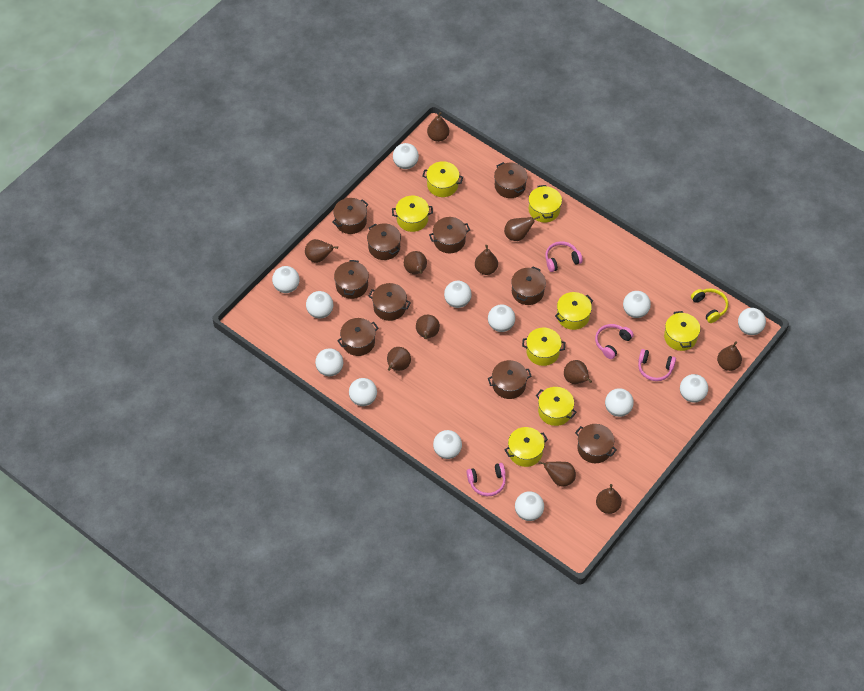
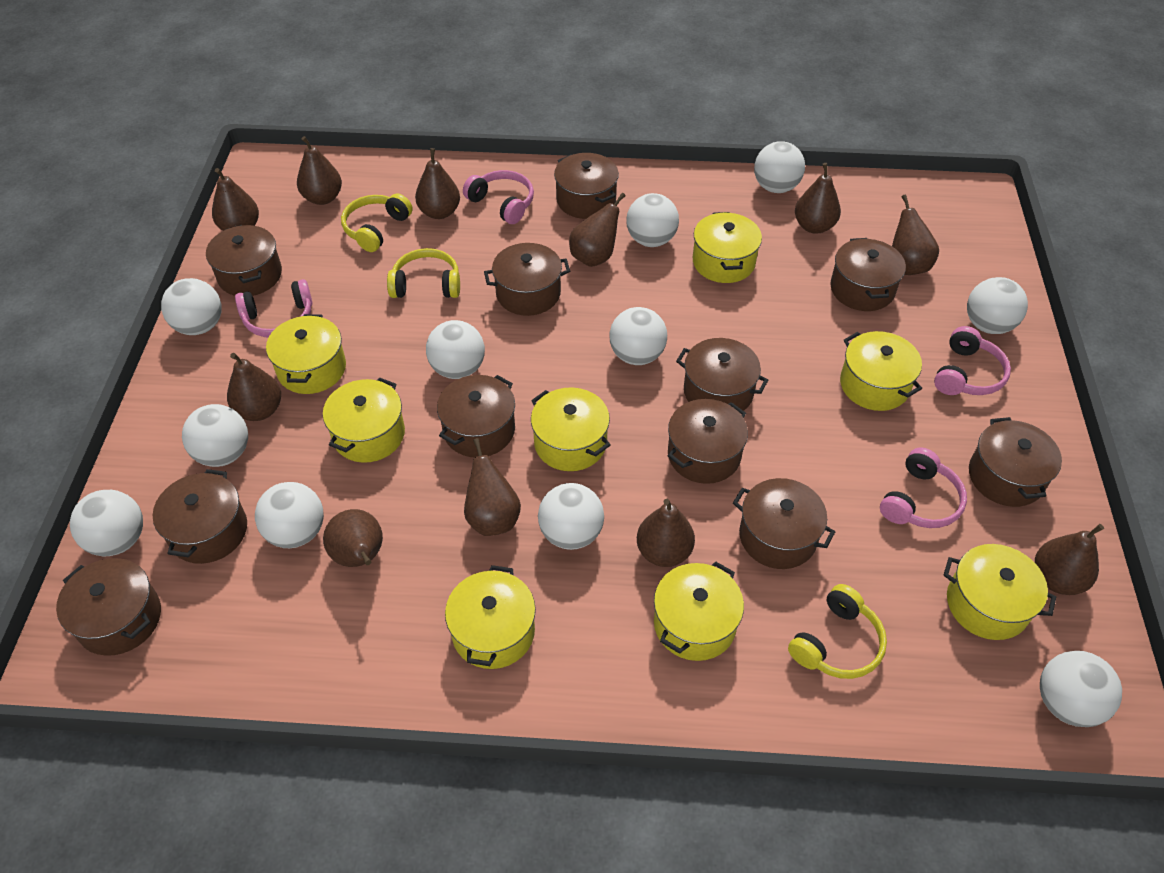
brown pot: [332,198,368,234] [334,260,369,299] [337,318,378,356] [367,223,401,260] [368,283,411,321] [429,217,470,253] [488,360,532,399] [494,162,527,198] [511,266,546,305] [575,424,617,463] = 10 -> [56,558,161,656] [152,469,247,564] [206,225,282,296] [437,375,515,458] [484,243,570,316] [554,153,619,219] [668,399,748,484] [676,338,768,411] [733,478,835,569] [830,238,906,311] [969,417,1062,507] = 11
white ball: [272,266,300,293] [306,291,333,318] [315,348,343,376] [349,378,377,406] [393,143,419,169] [433,430,462,459] [444,281,472,308] [488,304,515,332] [515,491,544,521] [605,388,634,417] [623,291,651,318] [680,374,708,403] [738,308,766,335] = 13 -> [70,490,143,556] [161,278,221,335] [182,404,248,467] [255,482,324,548] [426,320,485,379] [538,483,604,550] [609,307,667,365] [626,193,679,247] [754,141,805,193] [967,277,1028,334] [1040,651,1122,727] = 11
yellow headphones: [691,289,728,323] = 1 -> [341,193,413,252] [387,248,460,298] [788,584,887,679] = 3

